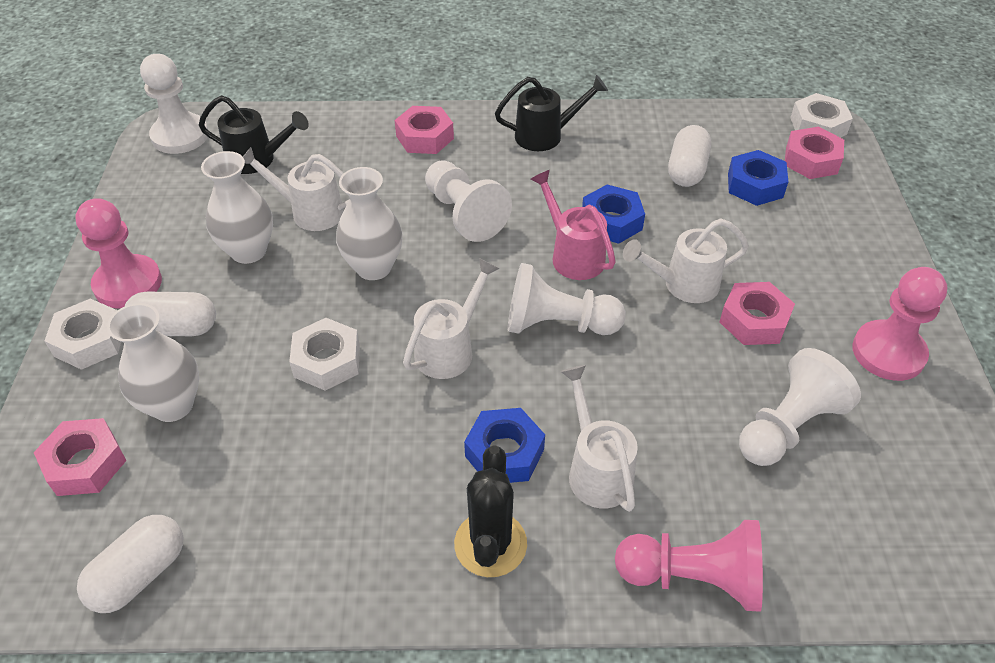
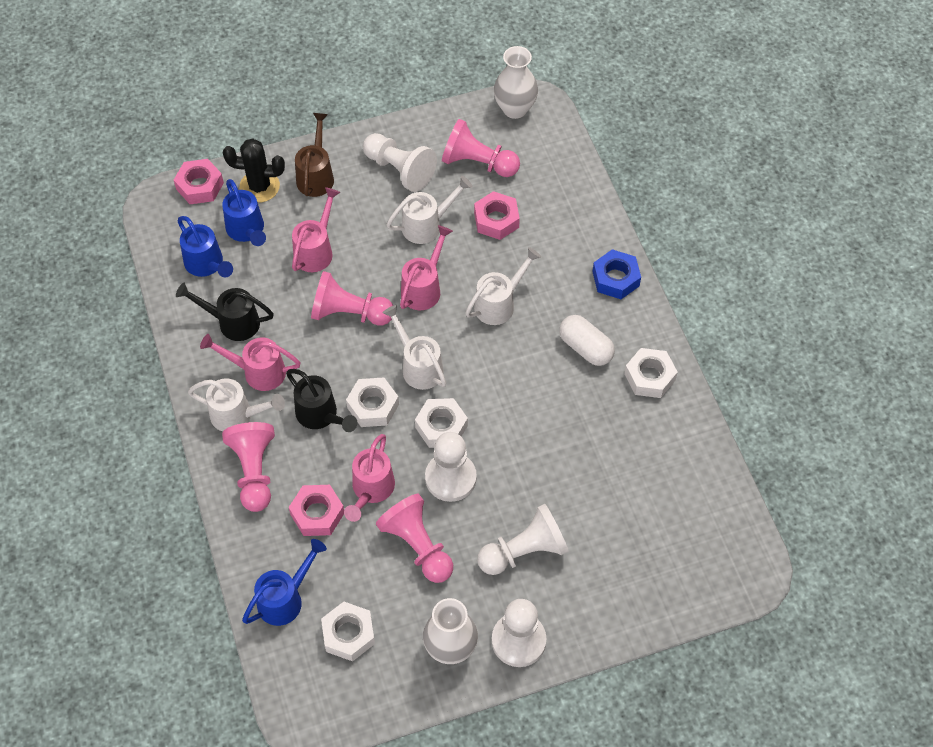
blue nut: [464,408,545,483] [582,185,645,244] [728,150,788,206] = 3 -> [592,249,641,299] = 1
blue watering can: none = 0 -> [178,216,233,277] [222,179,266,246] [242,539,327,626] = 3
brown watering can: none = 0 -> [295,113,334,197] = 1
pink nut: [33,418,127,496] [395,106,454,154] [719,282,795,345] [785,127,844,179] = 4 -> [174,159,224,204] [289,485,344,536] [474,191,520,240] = 3
pink pawn: [75,198,162,308] [615,520,763,612] [852,267,948,381] = 3 -> [222,422,275,512] [311,271,393,325] [376,494,453,583] [442,119,520,177] = 4
pink watering can: [531,170,616,280] = 1 -> [200,334,300,391] [292,187,340,272] [344,434,395,522] [400,225,453,310] = 4
white capsule: [77,515,184,613] [125,292,216,336] [668,125,711,187] = 3 -> [559,315,615,366] = 1
white nut: [44,299,121,370] [289,318,360,391] [790,93,853,138] = 3 -> [321,602,375,661] [346,377,399,427] [415,398,468,448] [624,348,678,398] = 4
white vase: [107,303,199,422] [201,151,273,264] [336,167,403,280] = 3 -> [423,598,478,664] [494,46,538,119] = 2

